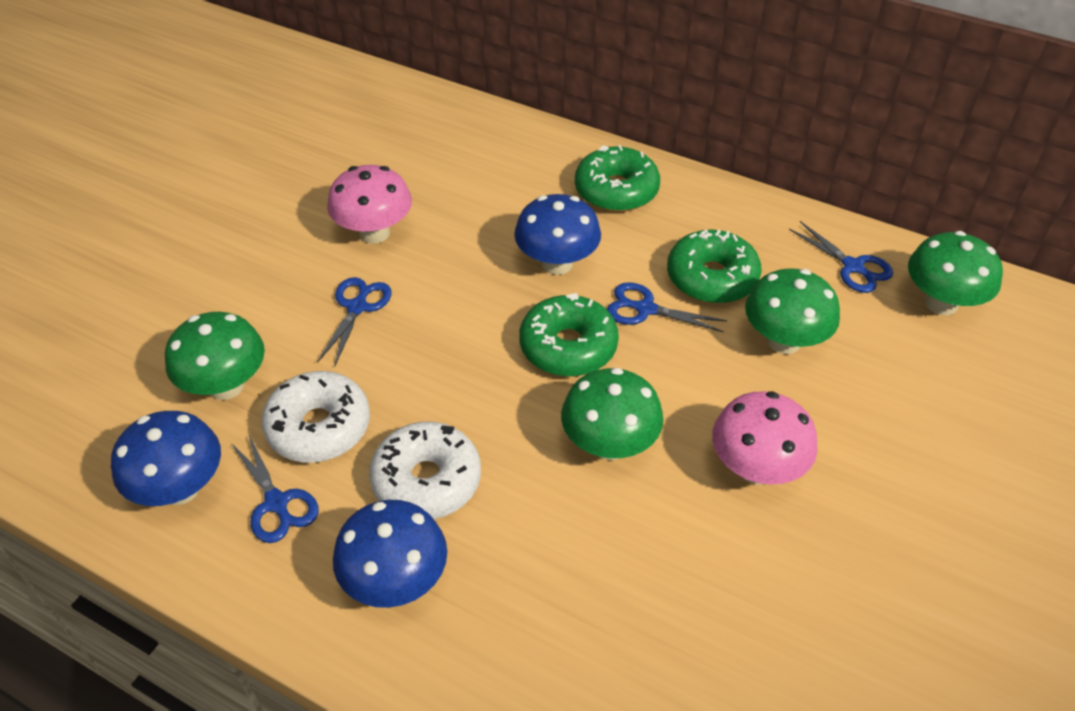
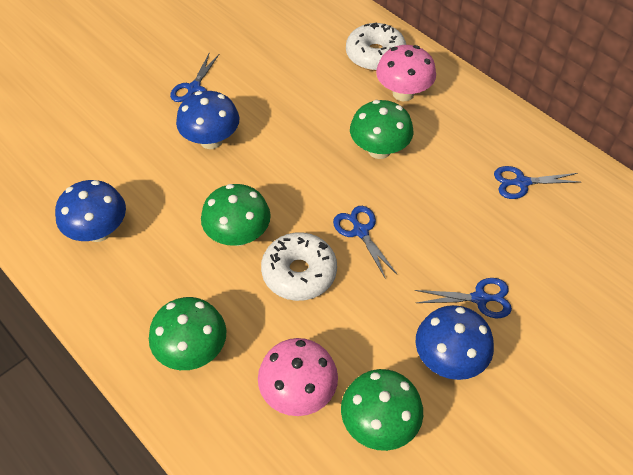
green donut: [519,293,619,377] [575,145,660,212] [667,229,762,304] = 3 -> none = 0

